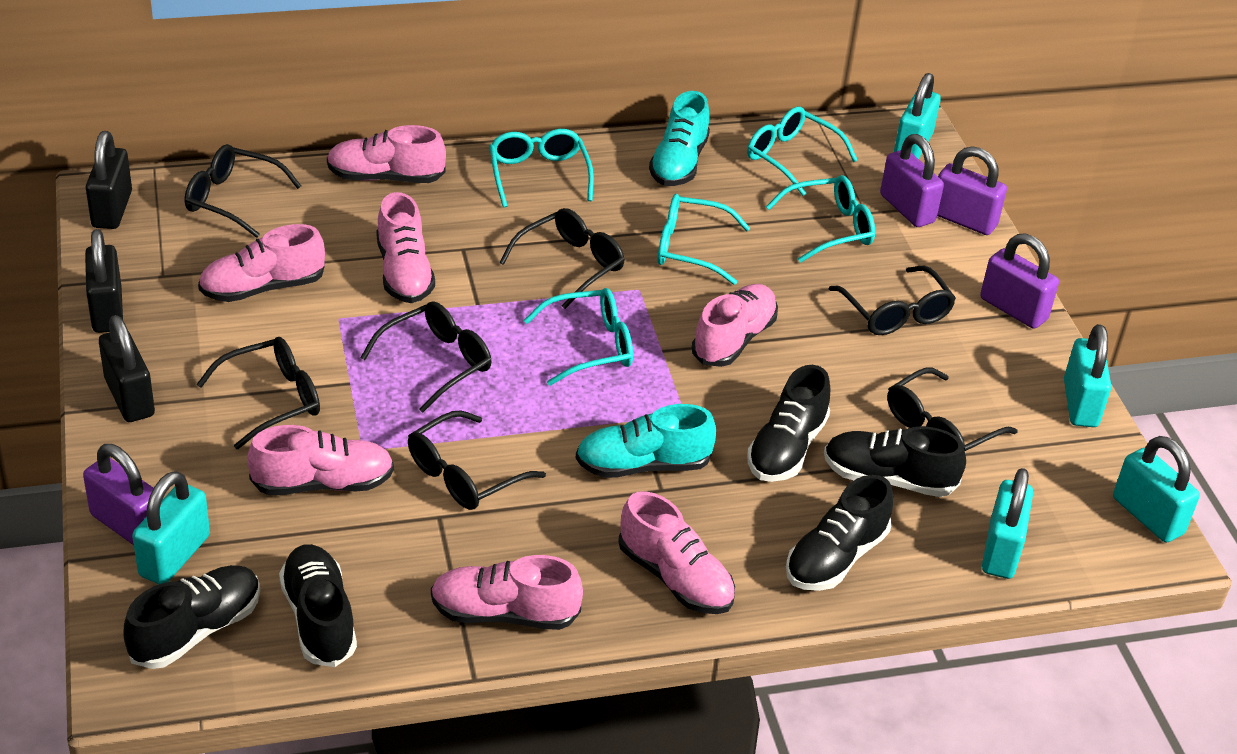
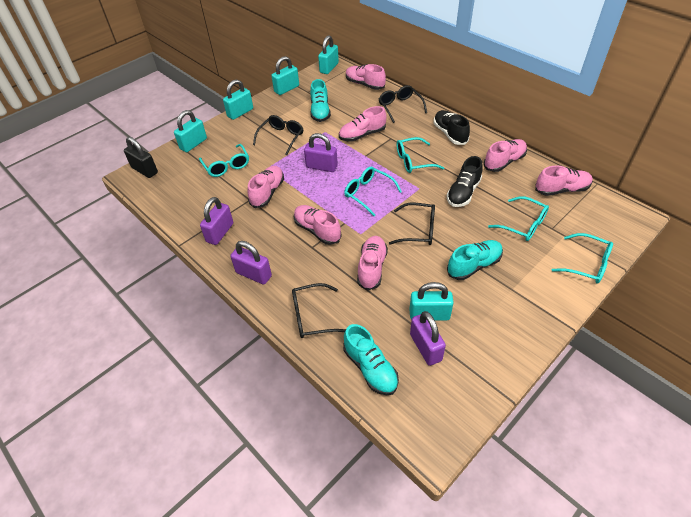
black glasses: [185,144,301,238] [197,337,320,449] [360,301,491,413] [408,411,546,510] [500,208,625,309] [829,266,956,335] [887,368,1018,451] = 7 -> [253,115,303,155] [292,283,346,338] [379,85,427,123] [389,203,435,245] = 4
black padlock: [85,229,123,333] [86,131,132,229] [99,315,155,422] = 3 -> [124,137,158,178] = 1
black shoe: [124,565,260,669] [279,544,357,667] [747,365,830,482] [786,475,893,591] [824,426,966,497] = 5 -> [433,110,470,145] [447,156,483,207] = 2
turquoise shoe: [576,404,716,478] [649,91,710,186] = 2 -> [310,79,331,122] [343,324,399,395] [447,240,503,280] = 3

